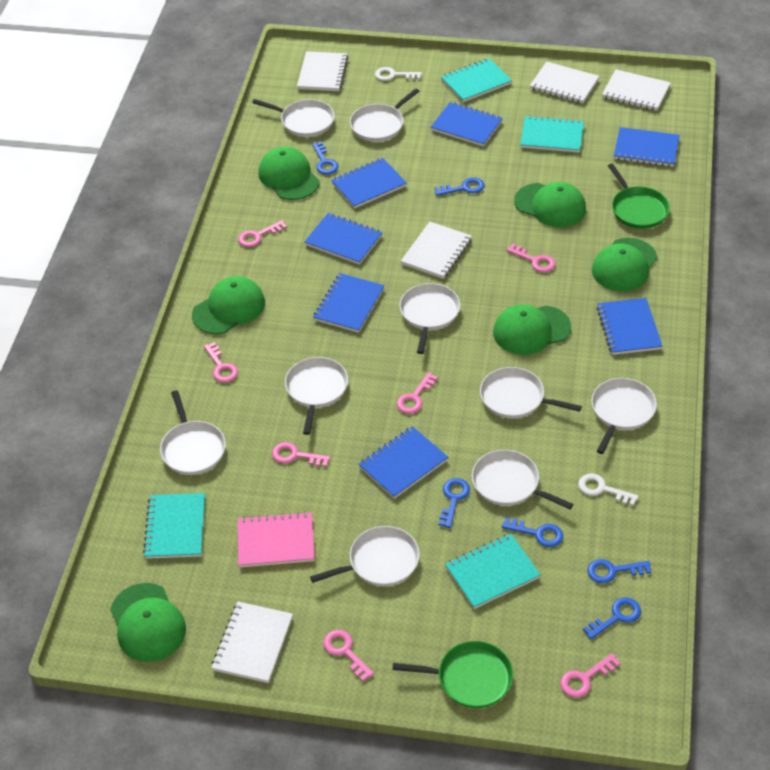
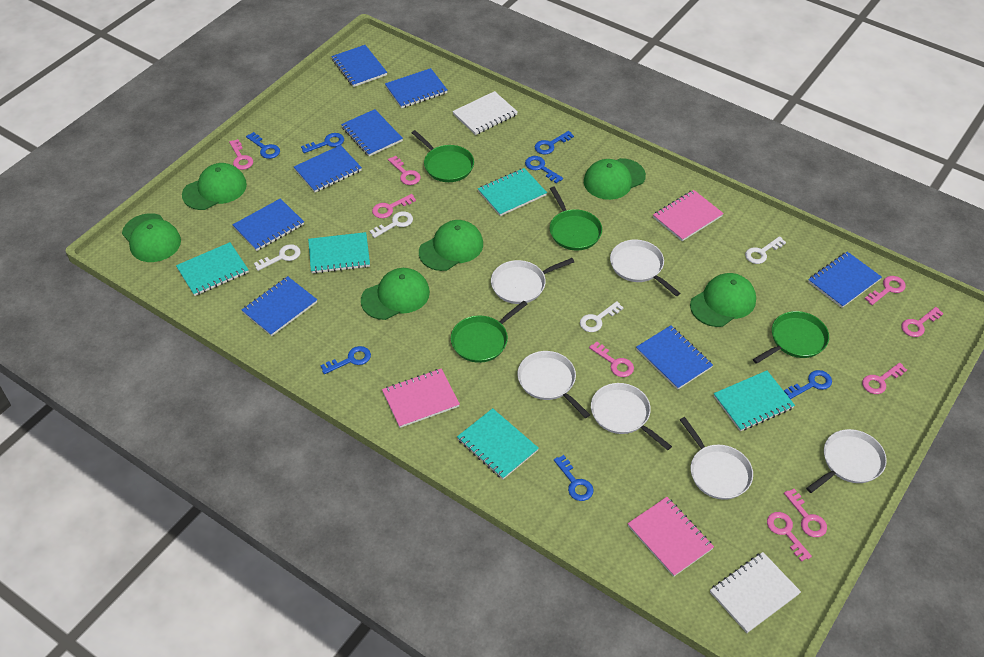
blue key: [312,142,339,175] [435,177,485,196] [439,478,470,528] [502,517,563,547] [583,598,641,639] [588,559,651,584] = 6 -> [246,132,280,159] [301,133,344,153] [320,346,371,374] [525,156,563,183] [535,131,574,154] [554,455,594,501] [784,370,832,399] = 7
blue notebook: [304,213,383,265] [313,273,385,333] [331,158,407,208] [359,426,448,499] [431,102,503,147] [597,298,662,355] [614,127,680,167] = 7 -> [233,198,304,251] [242,276,317,336] [294,145,362,192] [331,45,387,87] [341,109,403,156] [385,68,448,108] [636,325,713,390] [808,252,882,308] = 8
green pan: [392,641,513,708] [608,163,670,229] = 2 -> [411,130,474,182] [451,301,527,363] [550,187,602,251] [753,311,829,364] = 4
pink key: [204,342,238,383] [238,220,287,247] [272,442,331,467] [323,630,374,681] [397,372,438,414] [506,244,556,272] [560,653,620,698] = 7 -> [229,139,253,170] [372,194,416,218] [388,156,421,185] [589,342,634,377] [767,512,812,562] [784,489,827,537] [862,363,907,394] [865,276,906,305] [901,307,944,337] = 9
pink notebook: [237,511,315,567] = 1 -> [382,369,460,428] [628,497,714,577] [653,190,724,241] = 3
turquoise notebook: [143,493,205,559] [441,58,512,102] [445,533,541,609] [520,116,584,153] = 4 -> [176,242,249,296] [308,232,370,274] [457,408,539,479] [478,168,547,216] [714,371,795,431] = 5
white key: [375,67,422,81] [578,474,639,506] = 2 -> [254,244,301,271] [370,211,413,238] [580,301,623,332] [745,236,786,264] = 4
white notebook: [211,602,293,683] [297,51,348,91] [401,222,472,279] [530,61,599,104] [602,69,671,111] = 5 -> [452,91,518,135] [710,552,801,633] = 2
white pan: [160,390,226,475] [252,99,335,137] [285,357,348,435] [310,526,420,586] [350,88,419,142] [399,283,460,354] [472,450,573,509] [480,367,582,418] [591,378,657,454] = 9 -> [491,258,574,304] [517,351,590,418] [591,383,672,450] [610,240,680,296] [680,417,753,500] [806,429,887,493] = 6

